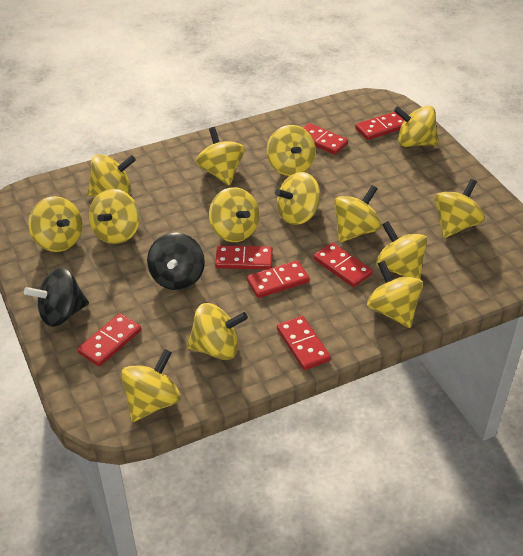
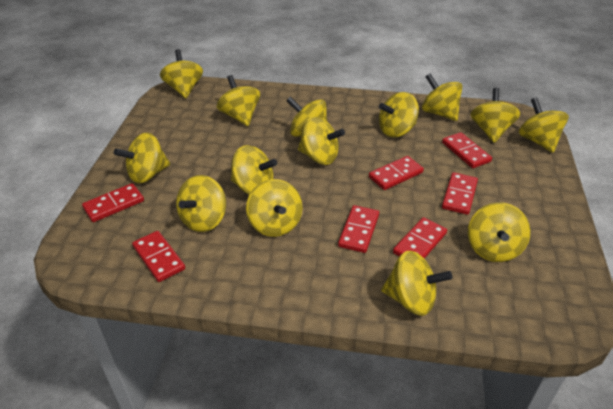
black spinning top: [24,267,89,327] [147,232,205,290] = 2 -> none = 0

